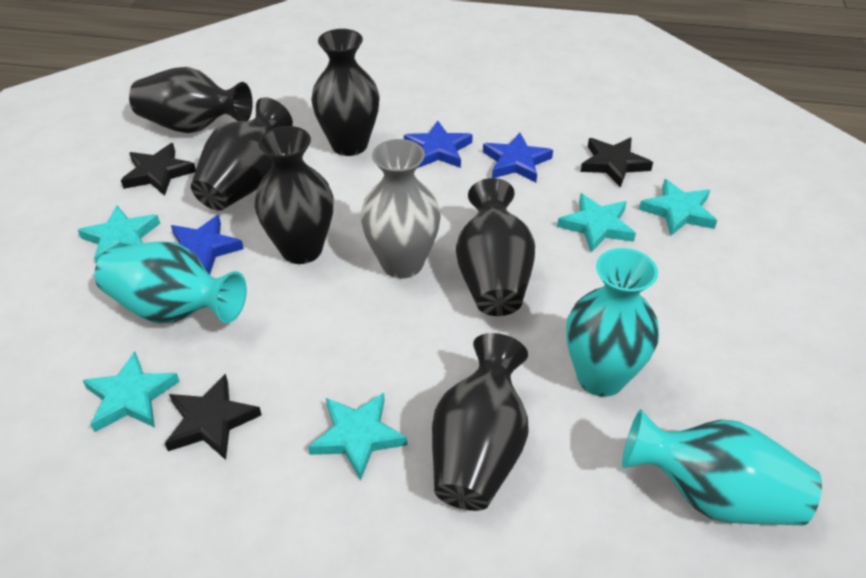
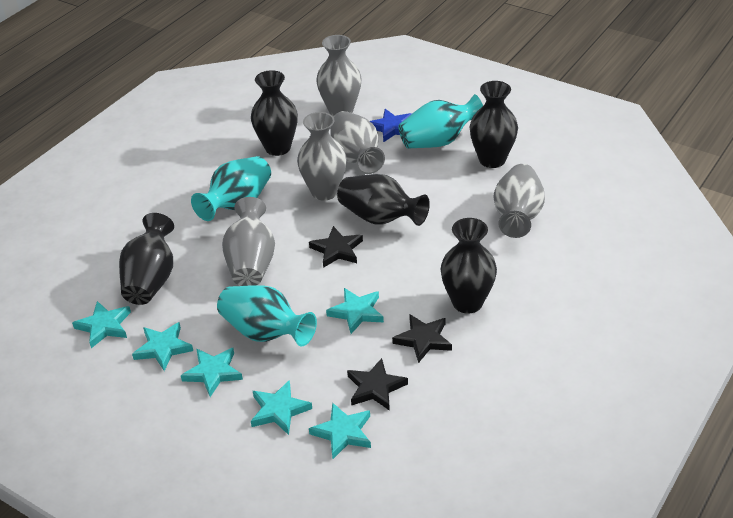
black vase: [129,67,253,133] [191,97,293,211] [254,126,334,264] [311,29,380,156] [432,333,529,511] [456,178,535,316] = 6 -> [119,213,174,305] [251,70,298,156] [337,174,430,226] [441,218,497,314] [470,81,518,168] = 5
blue star: [171,215,244,274] [404,120,473,168] [483,133,553,183] = 3 -> [370,109,412,143] = 1
grey vase: [361,139,441,278] = 1 -> [222,197,275,286] [297,112,347,201] [316,35,361,116] [330,111,385,174] [494,164,545,238] = 5
turquoise star: [78,205,160,264] [83,351,180,432] [308,393,407,481] [557,193,636,252] [639,179,717,236] = 5 -> [72,301,131,348] [132,322,193,371] [181,348,243,397] [251,380,312,435] [309,402,371,459] [326,288,384,334] = 6

